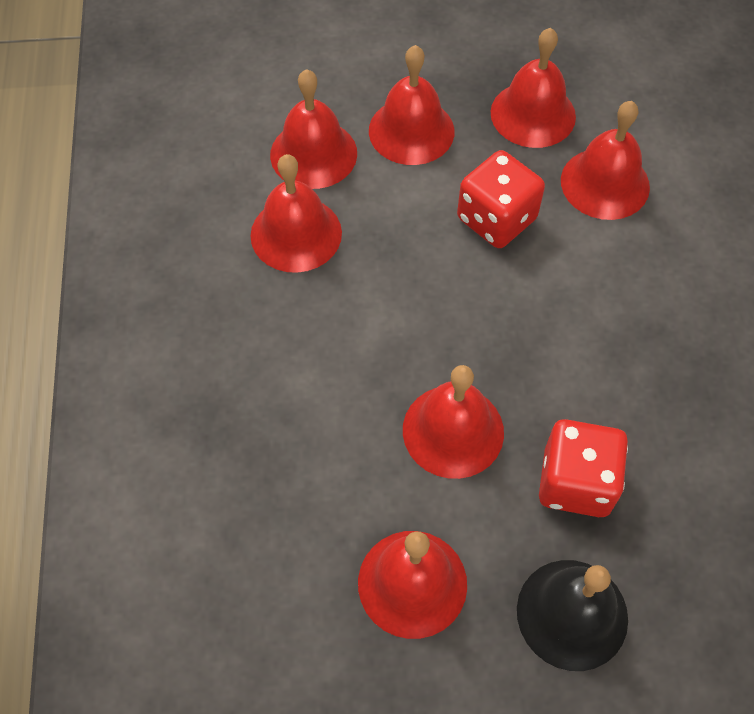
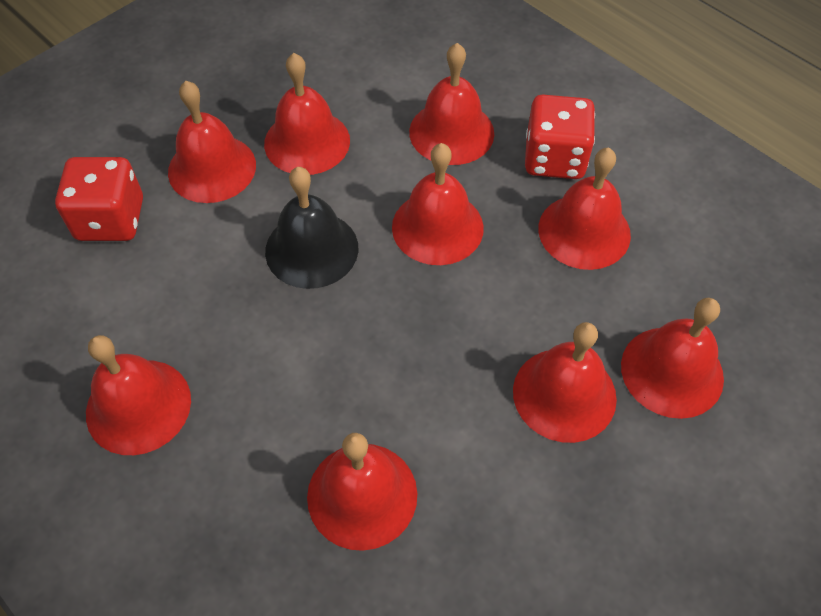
red bell: [250,154,342,273] [270,69,357,189] [358,531,467,639] [369,45,454,165] [403,365,504,479] [490,28,576,148] [561,101,650,220] = 7 -> [86,335,191,455] [168,81,256,203] [264,53,350,175] [307,433,417,551] [392,143,484,265] [409,43,494,165] [513,322,617,443] [538,148,631,270] [621,298,724,419] = 9

